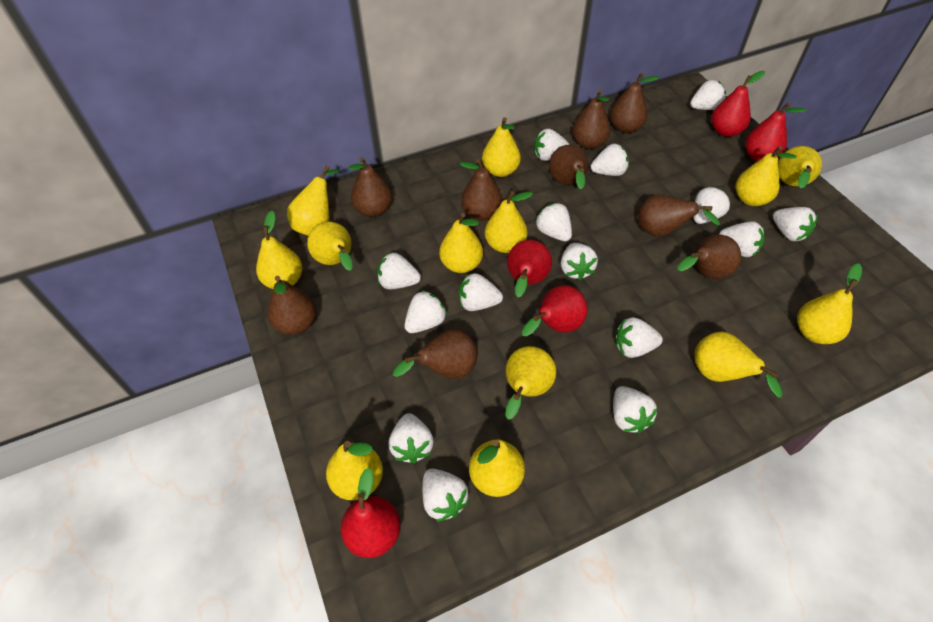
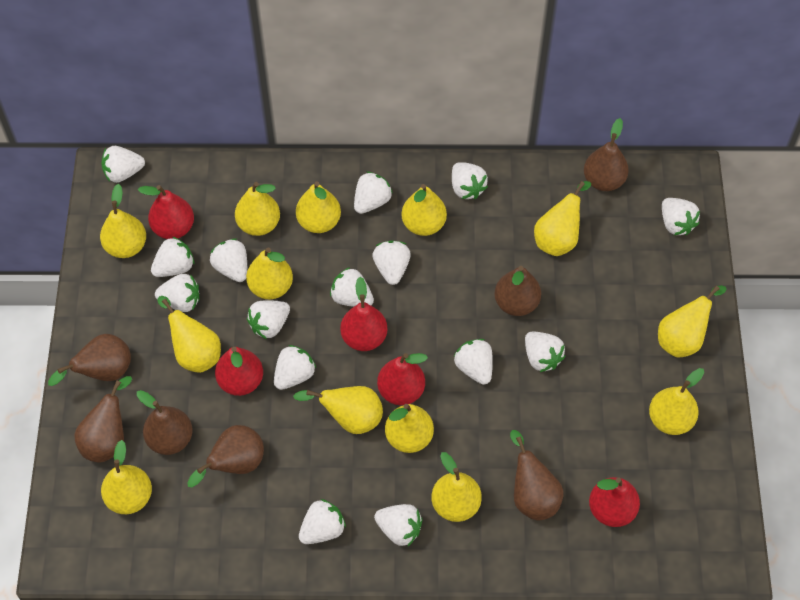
brown pear: [268,276,316,335] [348,157,392,217] [393,329,477,379] [460,159,502,221] [549,145,589,189] [572,90,610,149] [610,73,659,133] [638,194,720,237] [678,235,741,279] = 9 -> [48,334,131,386] [74,376,132,462] [137,390,193,455] [187,425,264,487] [494,266,541,316] [510,430,564,520] [584,118,629,191] = 7

